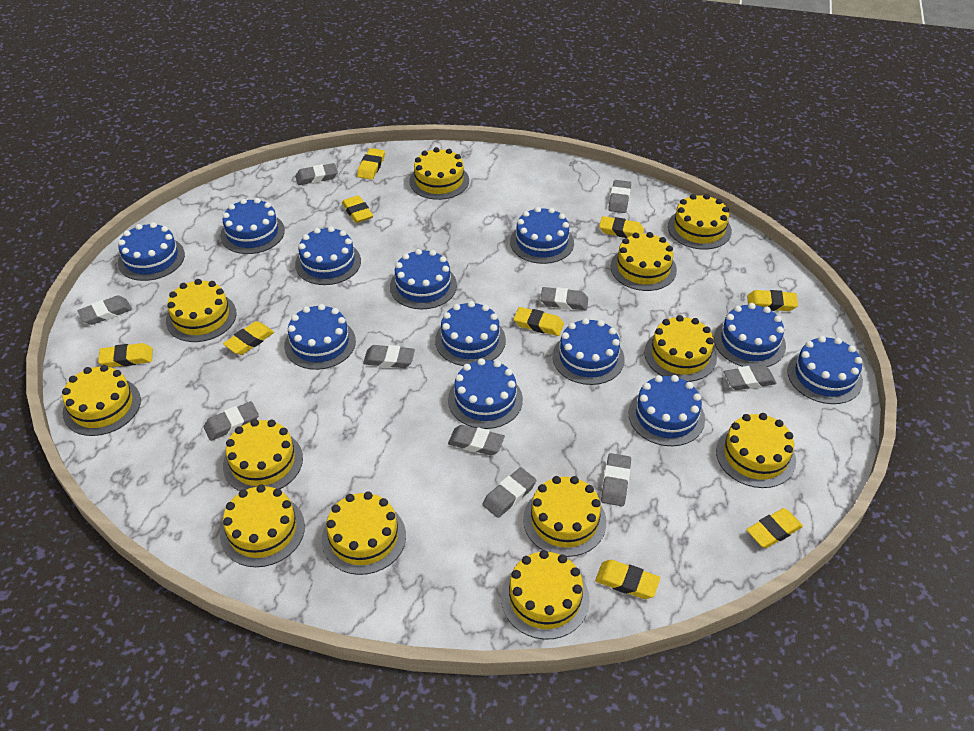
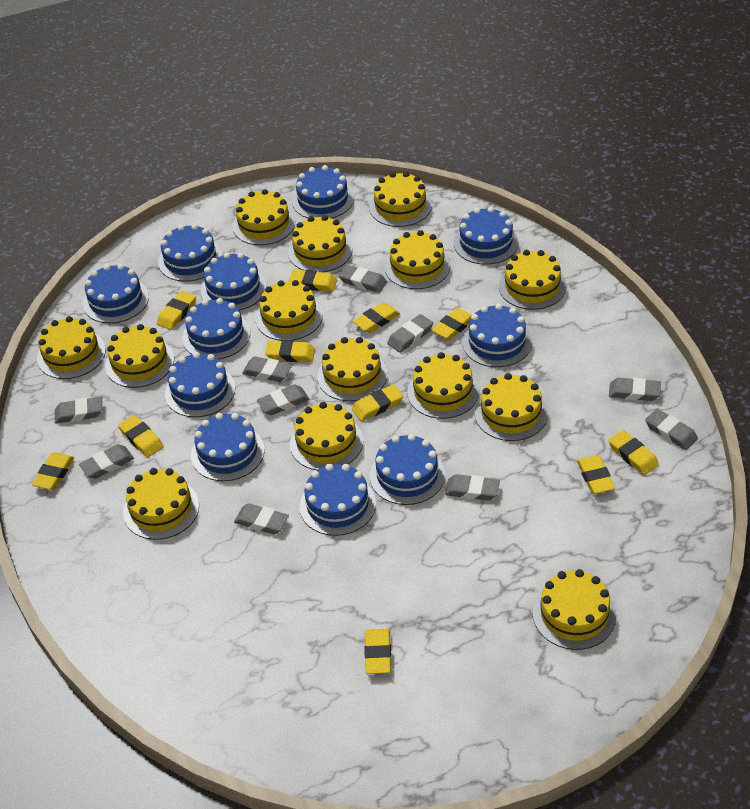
blue cake: [118,222,185,281] [220,198,285,254] [284,304,356,370] [295,226,361,285] [390,249,457,309] [435,301,506,366] [448,358,523,429] [510,207,574,264] [553,318,625,385] [629,375,705,446] [714,303,786,367] [787,336,863,404] = 12 -> [83,264,149,323] [158,224,222,282] [165,352,235,417] [182,298,250,359] [191,413,264,481] [200,252,266,310] [292,165,354,218] [300,464,376,536] [370,434,445,505] [454,207,519,265] [462,304,532,367] = 11
yellow cake: [62,365,141,436] [166,279,236,342] [220,484,305,567] [223,419,303,491] [321,491,406,575] [409,147,469,200] [501,550,590,639] [523,476,606,557] [611,232,677,291] [644,315,717,382] [668,194,732,250] [716,413,796,488] = 12 -> [37,316,106,379] [105,324,174,388] [123,468,199,540] [233,189,295,245] [255,280,323,341] [288,215,352,272] [290,402,363,470] [317,337,388,401] [369,172,432,227] [385,230,450,289] [407,352,479,419] [475,373,548,441] [499,250,566,310] [533,569,616,650] = 14
yellow eraser: [98,343,153,367] [223,321,274,355] [342,195,373,223] [357,148,385,180] [514,307,564,336] [595,560,660,599] [599,216,644,238] [746,508,803,548] [747,290,798,311] = 9 -> [32,452,74,490] [118,415,164,457] [157,291,196,330] [265,340,315,362] [289,269,337,292] [352,384,403,421] [353,302,400,333] [364,628,391,674] [432,308,472,340] [577,455,615,494] [608,430,659,475] = 11

